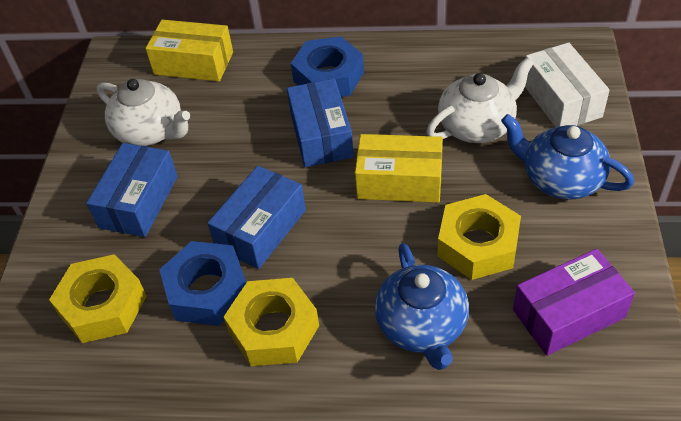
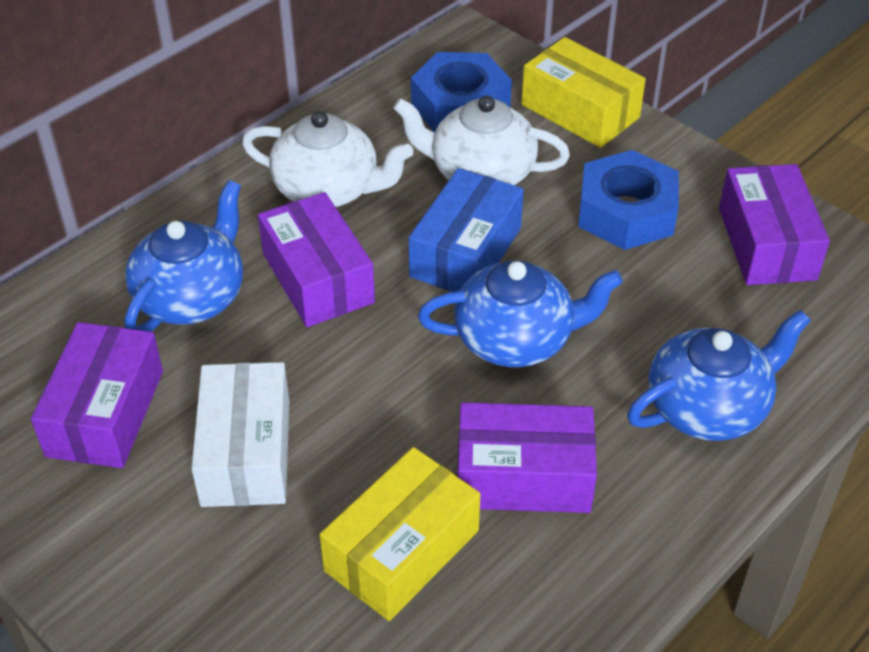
blue box: [86,143,178,237] [207,166,306,269] [287,78,354,167] = 3 -> [408,168,524,292] = 1
blue teapot: [375,243,469,370] [501,114,634,200] = 2 -> [124,180,243,332] [418,260,623,367] [627,310,811,441] = 3
purple box: [513,249,635,356] = 1 -> [31,322,163,468] [258,192,375,327] [458,402,597,513] [719,164,830,285] = 4
yellow nut: [49,254,147,343] [224,278,319,366] [437,194,521,280] = 3 -> none = 0

